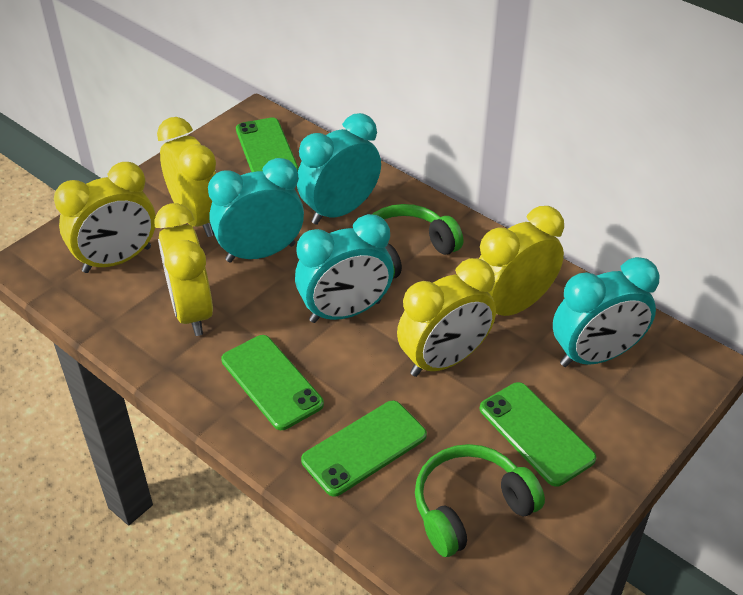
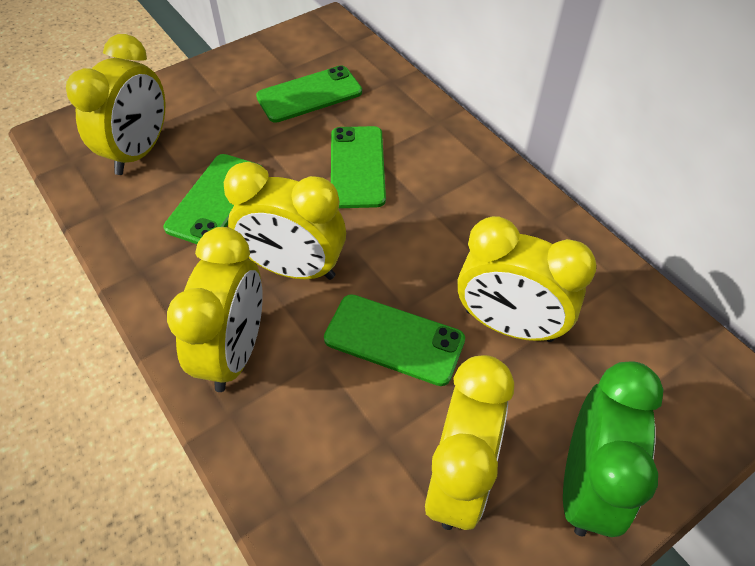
green clock: none = 0 -> [563,361,664,537] = 1
green headphones: [372,204,463,278] [415,444,545,557] = 2 -> none = 0
turquoise clock: [208,158,304,262] [295,214,394,323] [297,113,381,225] [553,257,660,367] = 4 -> none = 0

